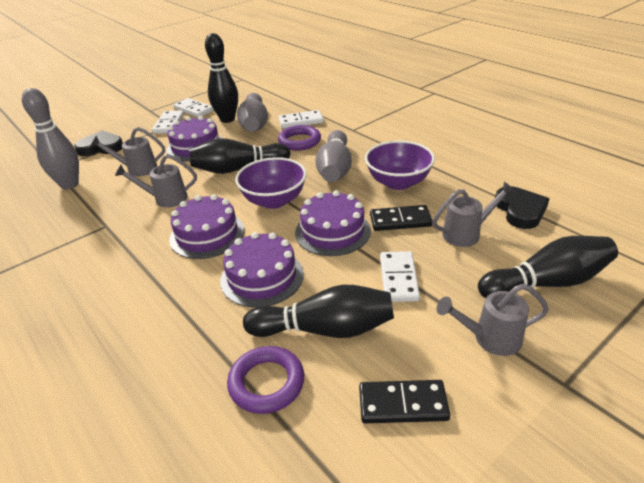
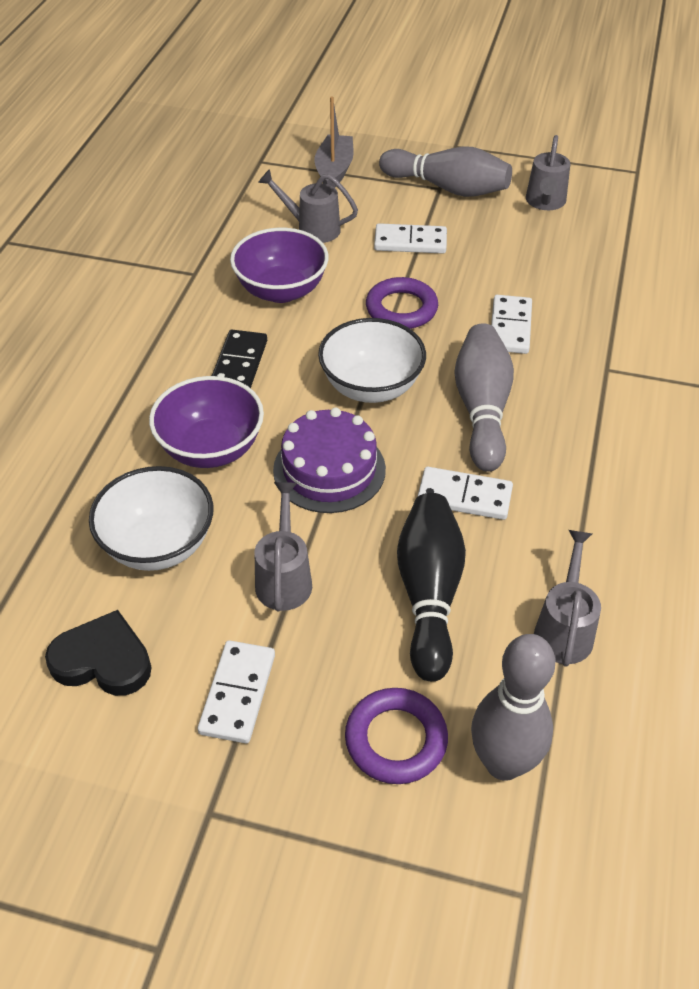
black bowling pin: [189,138,290,174] [205,33,238,123] [243,285,394,338] [478,236,618,298] = 4 -> [397,493,466,681] = 1
black domino: [359,380,450,423] [370,205,433,231] = 2 -> [212,330,267,388] = 1
black heart: [74,130,123,156] [495,186,550,229] = 2 -> [45,610,152,696] = 1
grey boat: none = 0 -> [314,97,354,188] = 1
purple cake: [166,116,222,162] [169,194,244,259] [220,232,304,307] [295,190,371,256] = 4 -> [273,408,386,513] = 1
white bowl: none = 0 -> [89,466,213,571] [318,318,426,403] = 2

